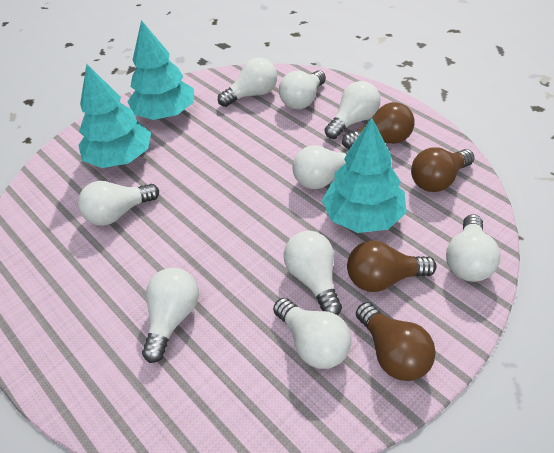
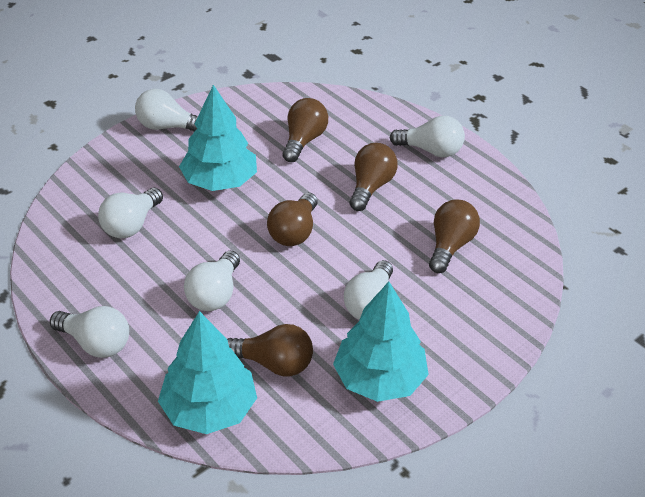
brown light bulb: [342,102,414,149] [347,241,436,292] [356,302,436,381] [411,147,474,192] = 4 -> [227,324,313,376] [267,193,318,246] [282,98,328,162] [350,143,398,211] [429,200,480,273] = 5
white light bulb: [78,181,159,226] [142,268,199,363] [218,58,277,107] [273,298,352,369] [279,71,326,109] [284,231,342,315] [293,145,349,189] [325,81,380,139] [446,215,500,282] = 9 -> [50,306,129,358] [98,188,163,238] [135,89,197,132] [184,251,240,311] [344,260,393,320] [390,116,465,157] = 6

